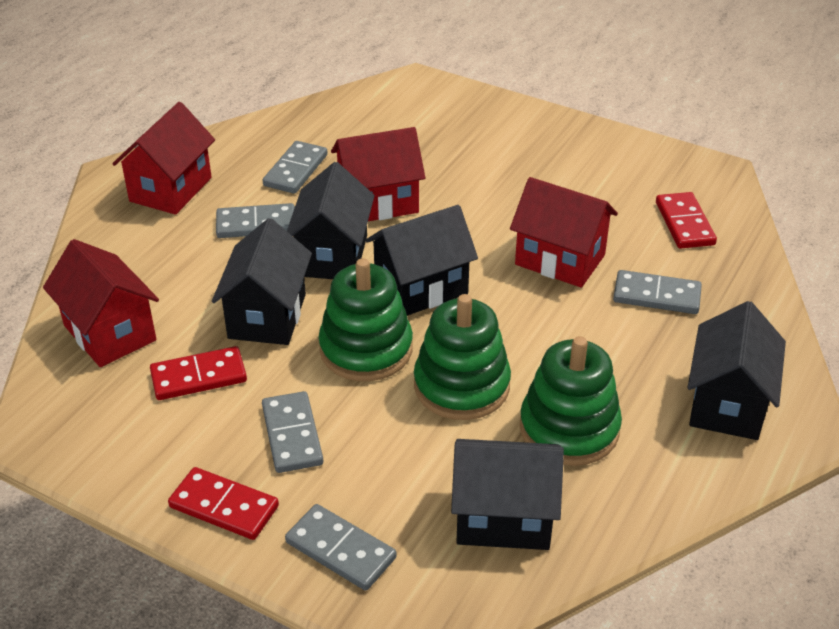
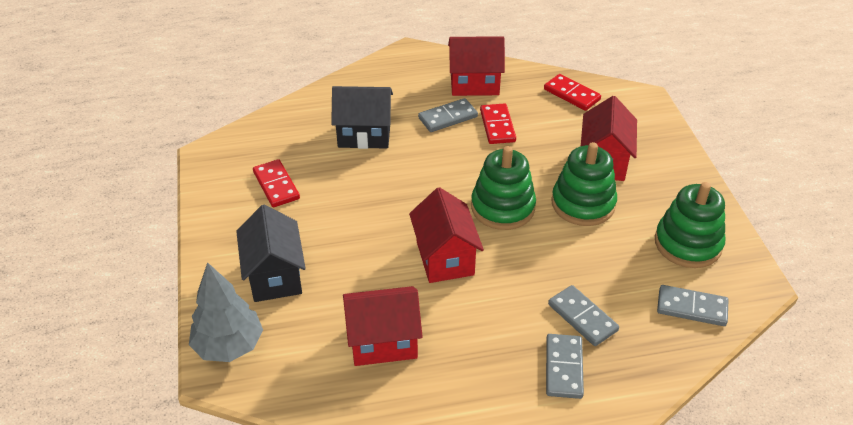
black house: [212,218,312,345] [287,162,374,279] [366,205,478,316] [451,439,564,550] [687,301,786,440] = 5 -> [236,205,306,302] [331,86,393,149] = 2
grey domino: [216,203,295,238] [262,141,327,194] [262,391,323,473] [285,504,396,591] [613,270,702,314] = 5 -> [418,98,478,132] [546,334,584,399] [548,285,619,346] [657,285,728,326] = 4
grey tree: none = 0 -> [189,262,263,362] = 1

